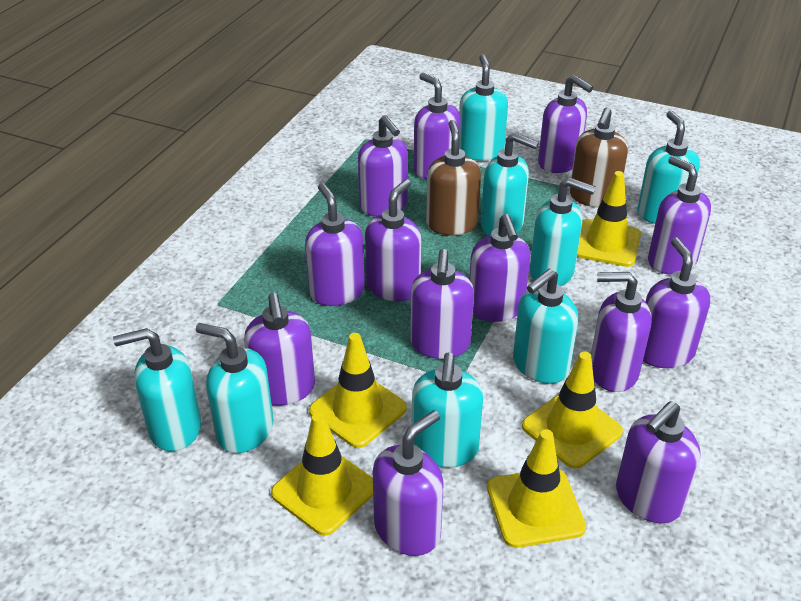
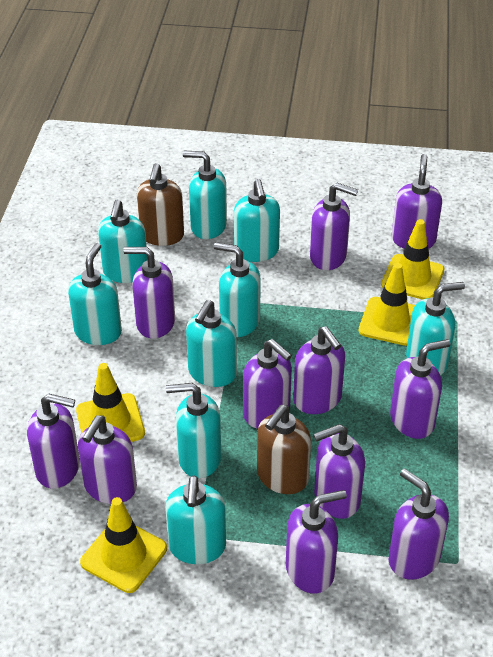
purple soap dispenser: [244,293,315,405] [305,183,365,306] [358,115,408,216] [365,179,422,301] [373,410,444,556] [410,249,474,359] [414,73,461,179] [469,214,531,322] [538,75,593,173] [591,272,652,392] [616,401,700,523] [643,237,710,368] [648,156,711,275] = 13 -> [27,394,80,488] [78,415,137,504] [123,247,175,338] [243,339,292,429] [286,490,347,594] [293,326,345,414] [310,183,358,270] [313,424,365,519] [389,468,449,580] [390,339,451,439] [392,154,442,249] = 11
turquoise soap dispenser: [113,328,201,451] [196,323,274,453] [412,352,483,467] [459,54,508,161] [481,133,539,236] [513,269,578,384] [530,177,596,286] [637,111,700,224] = 8 -> [68,243,122,345] [98,199,147,283] [165,476,226,564] [166,383,221,478] [183,151,227,239] [186,300,237,387] [214,242,261,337] [234,179,280,262] [406,282,465,375] = 9
yellow traffic cone: [271,412,373,536] [309,333,407,448] [487,429,586,548] [522,351,623,469] [577,171,641,267] = 5 -> [76,363,145,442] [80,497,167,593] [358,263,415,346] [381,219,444,300] = 4

